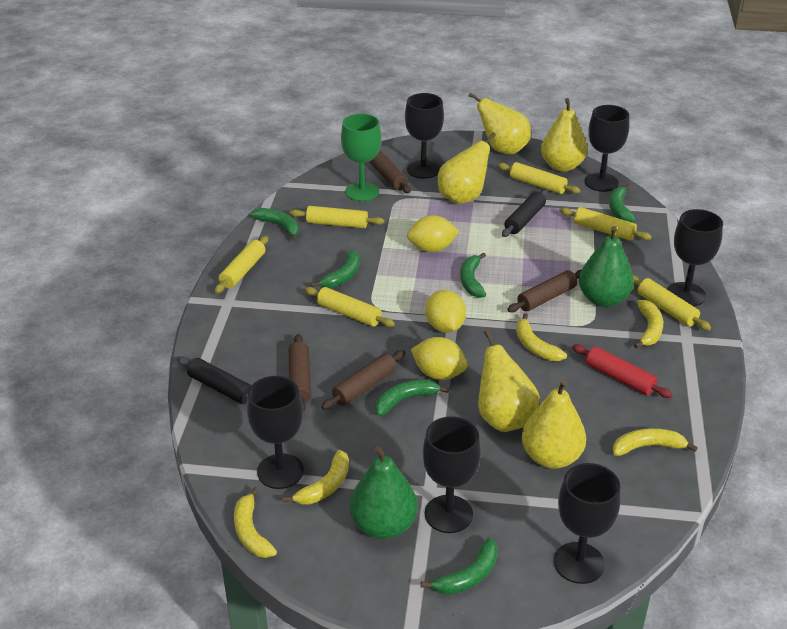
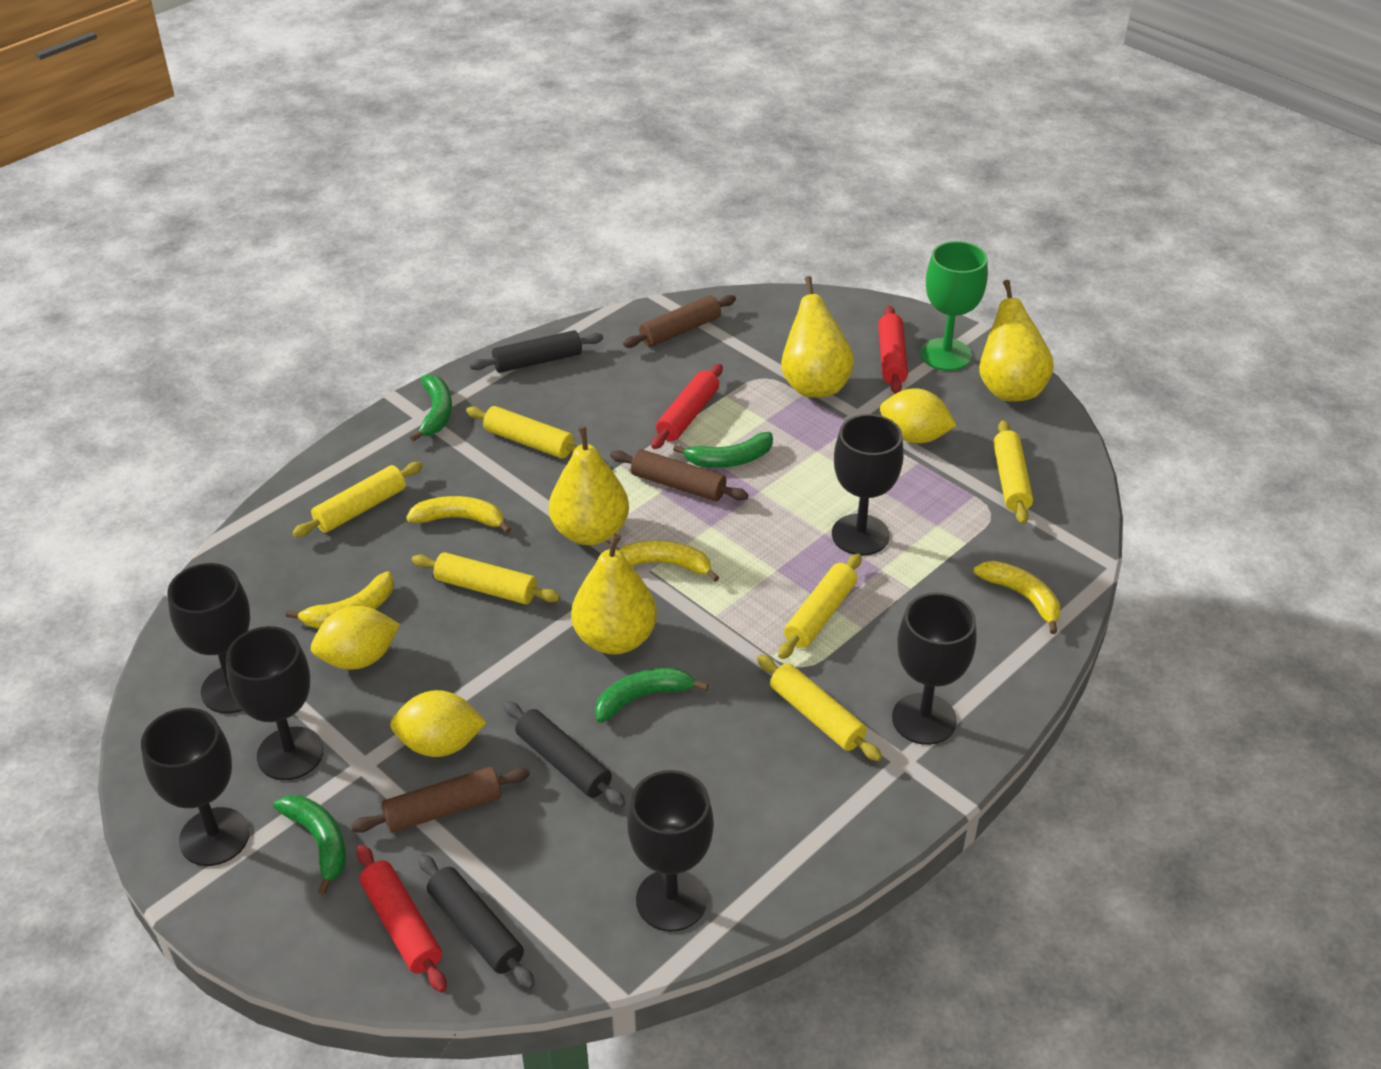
black rolling pin: [177,356,251,404] [502,189,548,237] = 2 -> [418,854,535,989] [469,330,603,373] [503,701,626,808] = 3
brown rolling pin: [289,334,311,411] [321,350,406,410] [369,151,411,193] [507,270,581,312] = 4 -> [351,767,530,833] [610,449,748,501] [623,295,736,348] = 3
green banana: [251,208,299,241] [311,250,360,288] [375,379,449,416] [421,537,498,595] [460,253,486,298] [609,185,636,223] = 6 -> [273,795,346,895] [410,374,452,442] [595,668,708,723] [673,432,773,468] = 4
green pear: [349,446,418,539] [579,226,634,307] = 2 -> none = 0
red rolling pin: [572,344,672,398] = 1 -> [357,845,447,992] [652,364,723,449] [878,306,908,394] = 3
yellow banana: [234,487,277,558] [282,450,349,504] [516,313,567,361] [613,428,698,456] [634,300,663,348] = 5 -> [286,571,394,628] [406,496,511,533] [618,540,719,582] [973,561,1060,634] = 4
yellow pear: [438,132,496,204] [469,93,531,154] [478,330,540,432] [522,380,586,469] [541,98,587,172] = 5 -> [549,426,629,545] [571,533,657,655] [781,276,854,398] [979,280,1054,402] = 4

